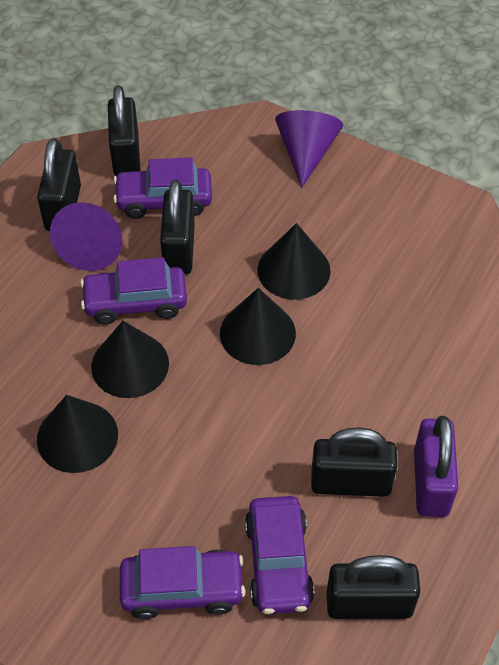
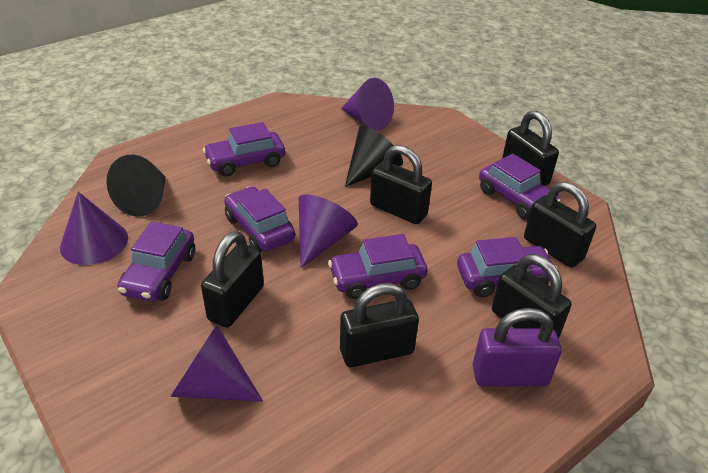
black cone: [37,395,118,473] [91,321,169,398] [220,288,296,365] [258,223,331,300] = 4 -> [107,155,166,217] [345,125,403,187] = 2
black padlock: [37,138,81,231] [108,85,141,176] [160,180,195,275] [311,427,397,497] [327,555,420,619] = 5 -> [201,231,264,328] [340,283,419,367] [370,145,432,224] [492,254,571,338] [502,110,559,186] [524,182,596,268] = 6
purple car: [80,257,187,325] [113,157,212,219] [120,546,246,619] [245,496,314,614] = 4 -> [117,221,195,302] [203,122,285,177] [224,186,295,252] [328,234,427,299] [457,237,557,297] [479,154,561,220] = 6
purple cone: [50,202,122,271] [275,110,343,187] = 2 -> [60,192,128,265] [170,325,263,402] [299,194,358,268] [341,78,394,131] = 4

